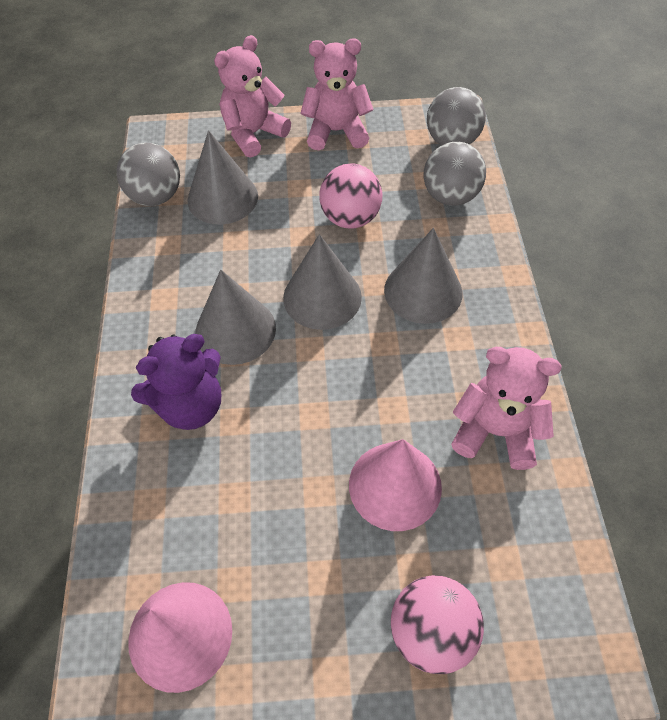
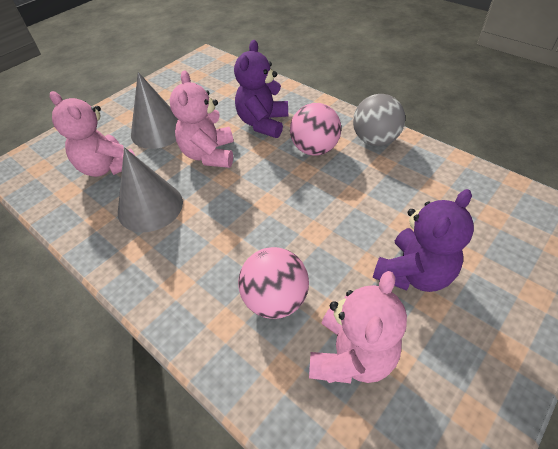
grey ball: [117,143,180,206] [424,142,486,206] [427,87,486,145] = 3 -> [353,94,405,146] = 1
grey cone: [187,130,258,224] [195,270,276,365] [283,234,362,330] [384,228,463,324] = 4 -> [118,147,183,232] [131,72,178,149] = 2
pink cone: [128,582,232,693] [349,439,442,531] = 2 -> none = 0
purple teddy bear: [131,334,221,430] = 1 -> [234,40,288,138] [373,189,474,292] = 2

